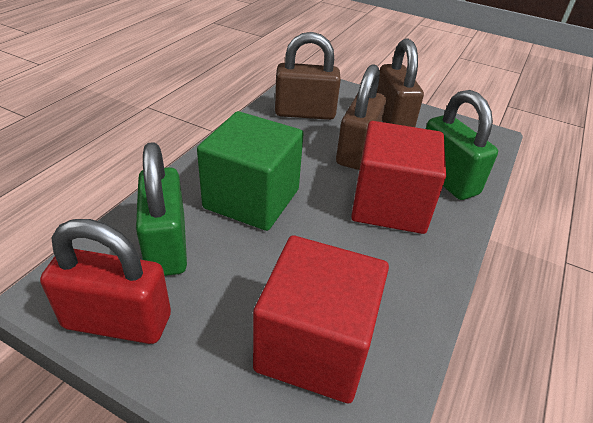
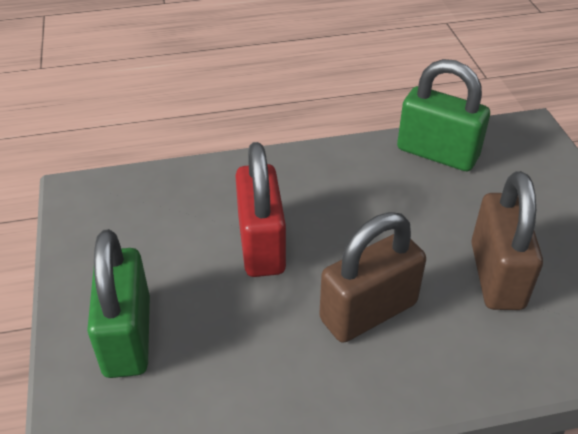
brown padlock: [275,32,341,120] [336,64,386,170] [377,39,424,127] = 3 -> [319,212,426,343] [471,171,543,310] = 2
green cube: [197,111,304,231] = 1 -> none = 0
red cube: [253,235,389,403] [351,121,446,234] = 2 -> none = 0

